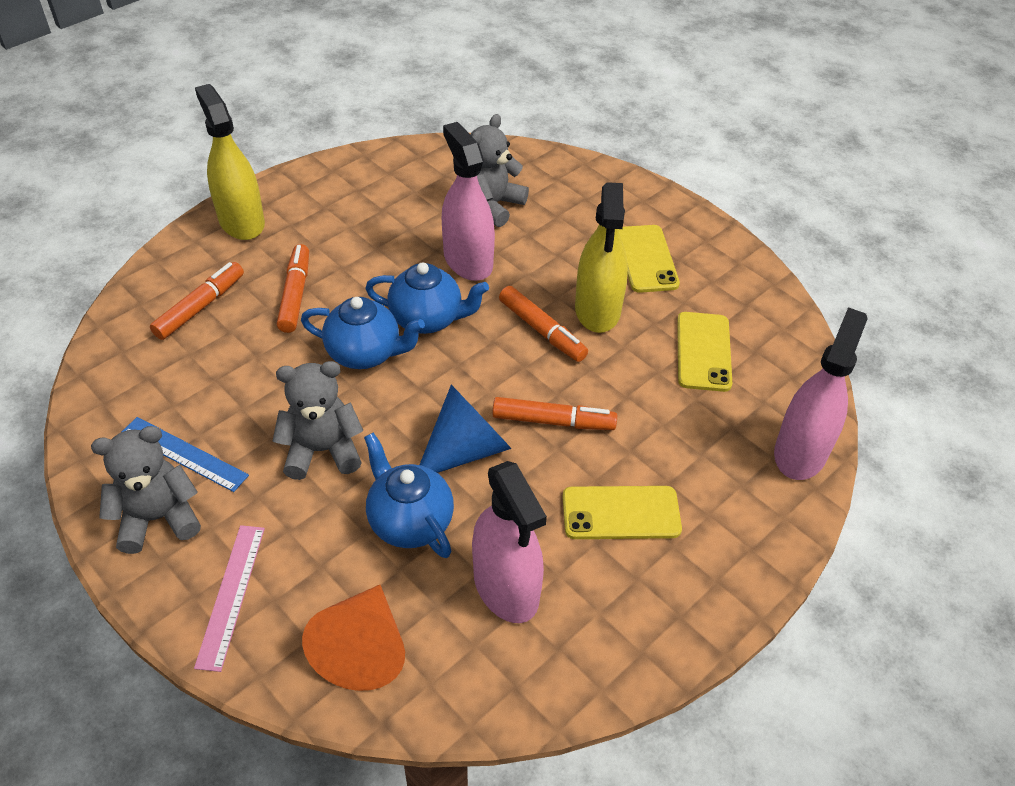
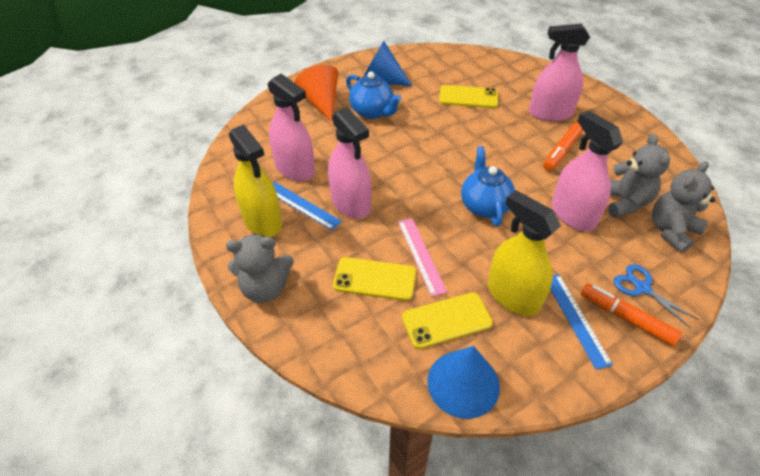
blue cone: [420,385,512,473] = 1 -> [364,41,412,86] [427,346,500,419] = 2
blue ruler: [122,417,249,492] = 1 -> [273,182,342,230] [550,274,613,370] = 2
blue scissors: none = 0 -> [614,264,699,328] = 1
blue teapot: [301,297,425,369] [364,432,454,558] [365,262,489,334] = 3 -> [346,71,402,119] [461,146,515,226] = 2
orange marker: [150,262,244,340] [277,244,309,333] [492,397,617,430] [499,286,588,362] = 4 -> [543,123,583,171] [581,283,682,346] = 2
pink spray bottle: [442,122,495,281] [472,461,547,623] [774,307,868,480] = 3 -> [268,74,315,181] [328,107,371,219] [529,24,590,122] [552,111,623,231] = 4

